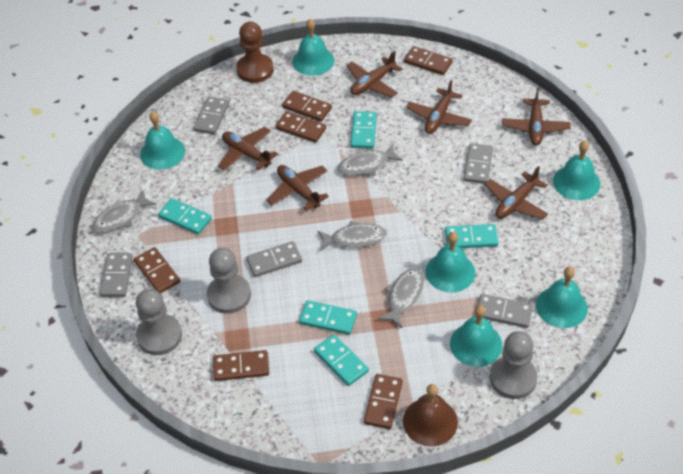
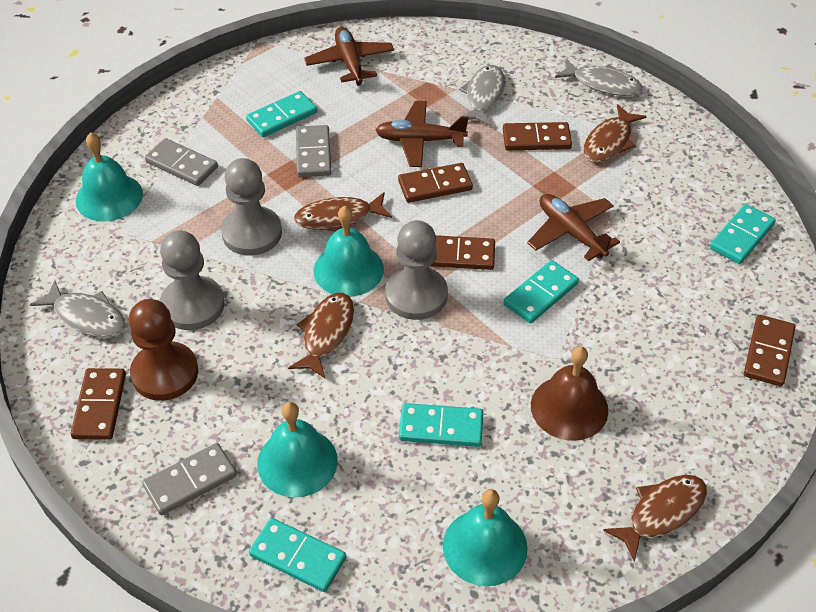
brown domino: [134,247,180,294] [213,350,269,381] [276,111,326,143] [282,91,332,122] [364,374,403,429] [404,46,453,75] = 6 -> [71,368,126,440] [398,163,473,203] [430,235,495,270] [503,122,572,150] [744,315,796,386] = 5
brown fish: none = 0 -> [288,293,354,378] [294,192,392,232] [583,104,646,163] [603,475,707,562] = 4
brown plane: [218,127,278,171] [267,165,329,211] [346,51,402,97] [406,80,472,134] [485,166,548,220] [502,87,571,145] = 6 -> [304,27,394,86] [376,101,468,167] [527,194,620,261] = 3
grey domino: [100,253,133,297] [194,97,229,135] [246,241,302,277] [464,143,493,184] [478,294,533,328] = 5 -> [142,443,237,515] [145,138,218,186] [296,125,331,177] = 3
grey fish: [92,190,157,233] [317,221,387,251] [337,144,403,175] [377,268,424,328] = 4 -> [30,280,126,337] [459,65,505,126] [555,58,643,96] = 3
turquoise bell: [140,112,185,170] [292,19,334,76] [425,232,475,292] [450,305,502,367] [536,267,588,328] [553,141,600,200] = 6 -> [76,132,143,222] [257,402,338,498] [314,206,384,297] [443,489,528,586] = 4

